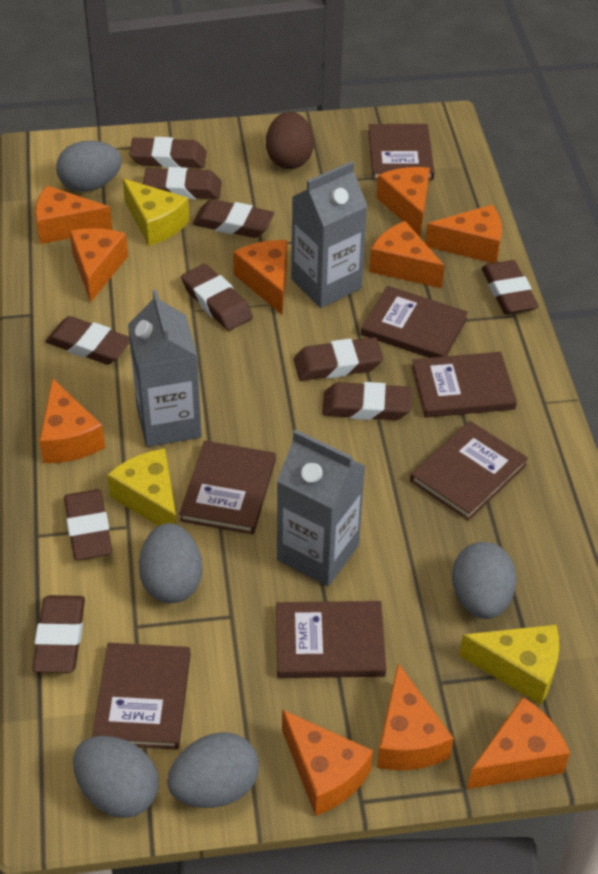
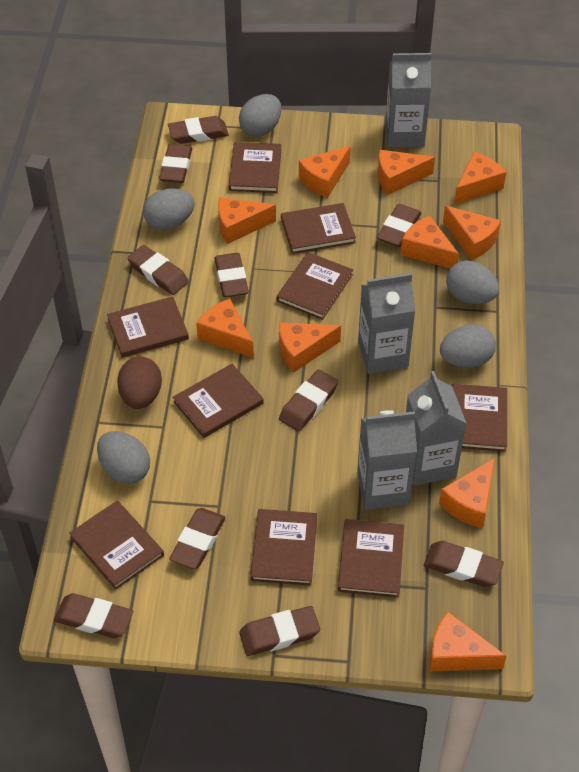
brown book: [92,643,191,750] [179,441,276,534] [276,601,386,678] [361,286,468,358] [368,124,435,180] [410,421,528,521] [412,352,517,418] = 7 -> [69,500,164,590] [107,296,189,358] [173,364,264,438] [228,142,282,193] [250,509,317,586] [276,252,353,320] [281,203,356,254] [338,519,404,598] [451,384,507,452] = 9
grey carton: [128,290,202,447] [277,429,365,586] [291,161,368,308] = 3 -> [357,410,417,510] [358,273,415,374] [385,53,432,148] [406,371,467,486] = 4
yellow cheese: [107,448,177,526] [123,179,189,246] [459,625,559,705] = 3 -> none = 0

